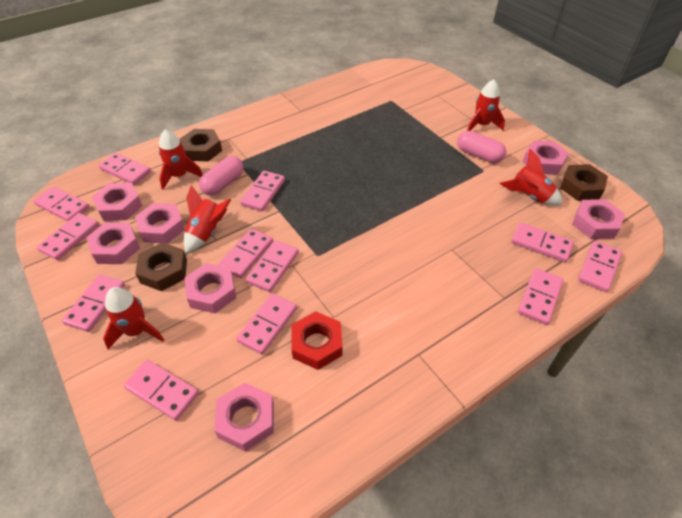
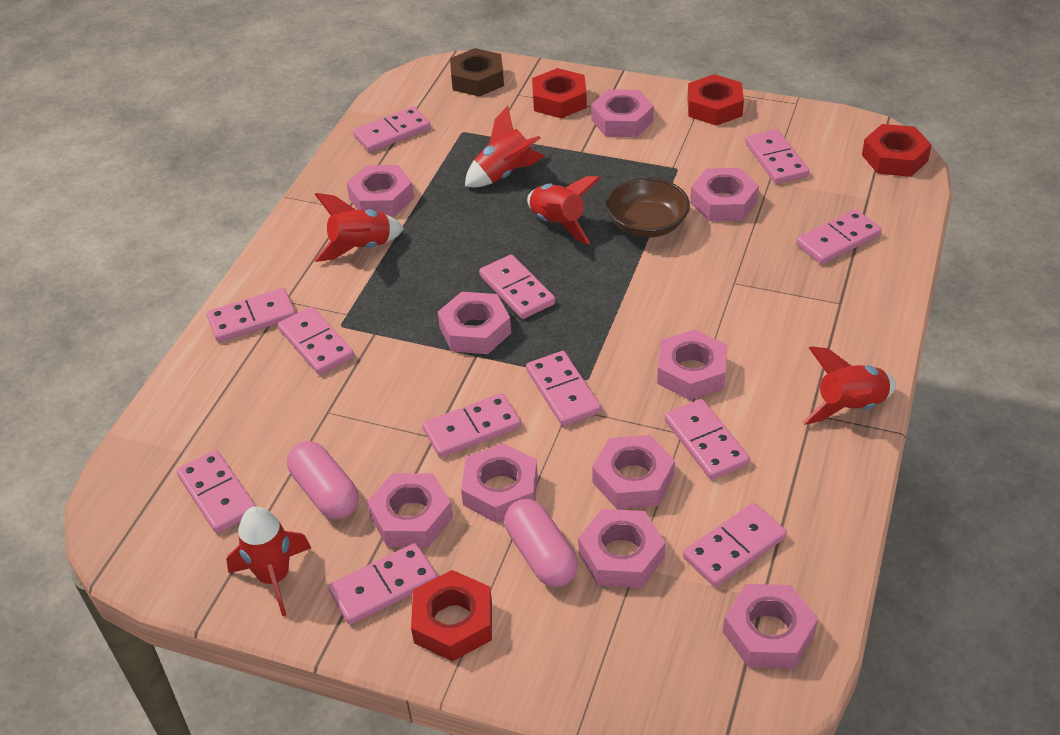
brown bowl: none = 0 -> [606,178,690,238] = 1
brown nut: [135,242,187,291] [180,129,222,161] [560,164,608,201] = 3 -> [450,48,504,97] = 1
pink nut: [86,222,140,264] [92,183,142,221] [135,203,185,244] [185,263,237,313] [214,383,274,452] [523,141,569,175] [572,199,625,239] = 7 -> [347,165,414,216] [367,473,453,547] [438,292,511,354] [461,443,538,523] [578,509,666,588] [591,89,654,137] [592,435,675,509] [657,329,727,400] [690,168,759,221] [723,584,818,669] = 10
red nut: [291,311,343,370] = 1 -> [411,570,492,661] [532,68,587,118] [687,74,744,126] [862,124,932,177] = 4

